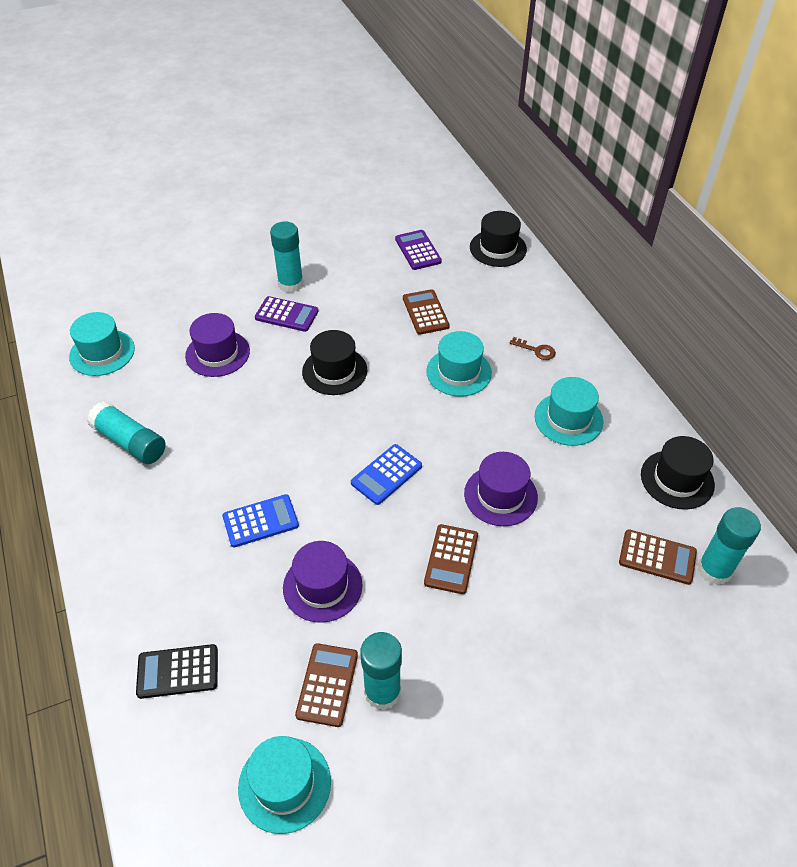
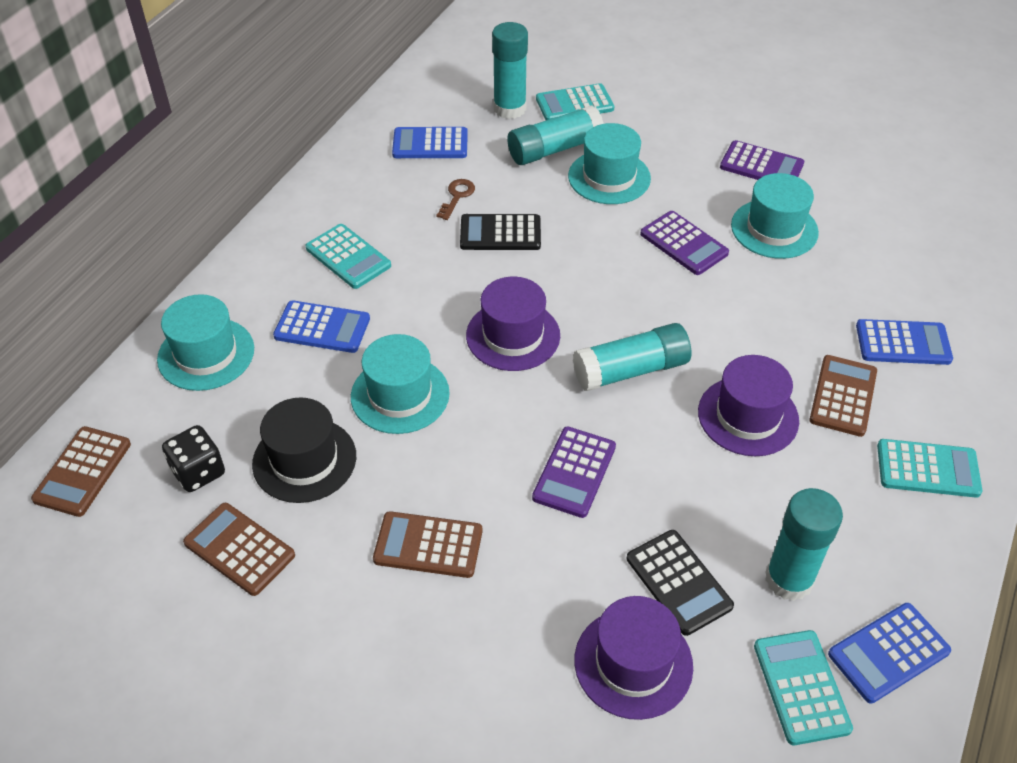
black calculator: [136,644,218,699] = 1 -> [460,214,541,250] [627,530,734,636] = 2
black dice: none = 0 -> [162,425,225,492] = 1
black hat: [302,330,367,395] [470,211,527,267] [641,436,715,510] = 3 -> [252,398,356,503] = 1
blue calculator: [222,494,299,548] [351,444,422,505] = 2 -> [273,301,370,353] [392,127,468,158] [828,603,951,703] [856,319,953,365] = 4
purple calculator: [255,296,318,332] [395,230,442,270] = 2 -> [532,426,616,518] [640,211,729,275] [720,140,804,180] = 3
turquoise calculator: none = 0 -> [306,224,391,289] [536,83,614,120] [754,630,853,745] [877,439,982,498] = 4

